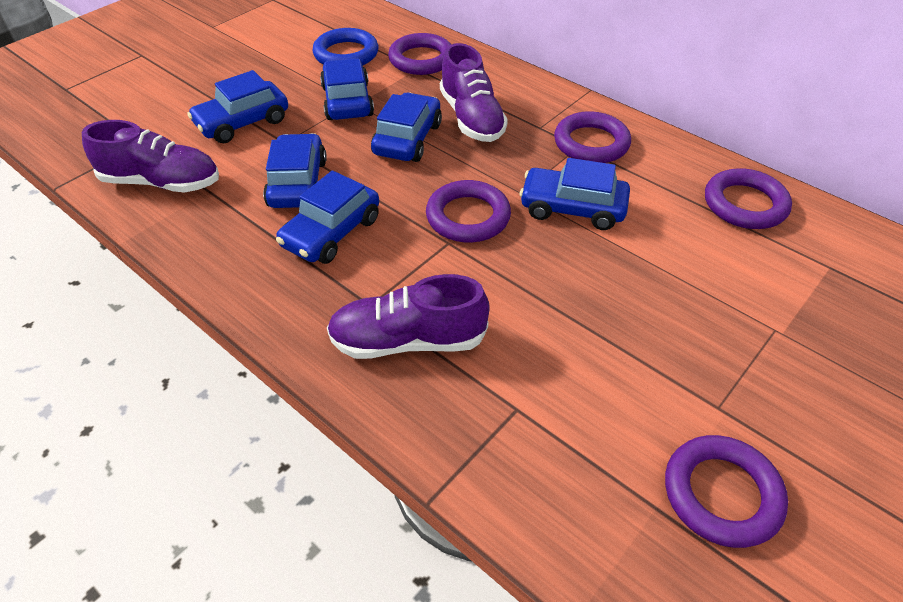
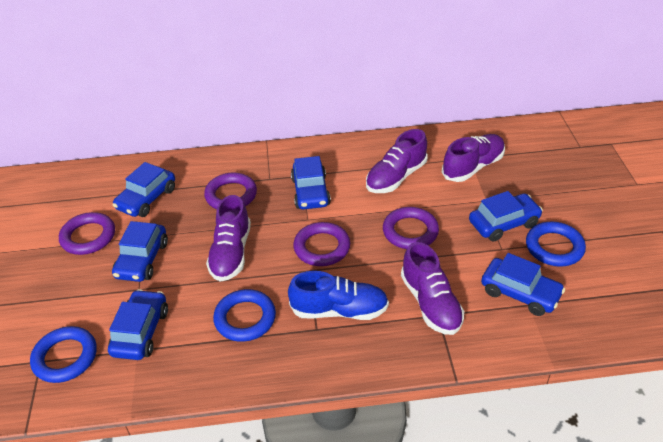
blue ring: [312,28,378,65] = 1 -> [30,326,97,383] [213,289,276,342] [526,221,586,267] = 3
blue shoe: none = 0 -> [288,271,389,320] = 1
purple ring: [388,33,451,75] [426,180,511,243] [554,111,631,163] [665,435,788,548] [705,168,792,229] = 5 -> [59,212,115,255] [204,173,257,209] [293,222,350,266] [383,207,439,249] = 4
purple shoe: [82,120,219,193] [327,274,490,359] [440,43,508,142] = 3 -> [206,195,251,282] [366,129,428,193] [401,242,464,335] [442,134,505,182] = 4

